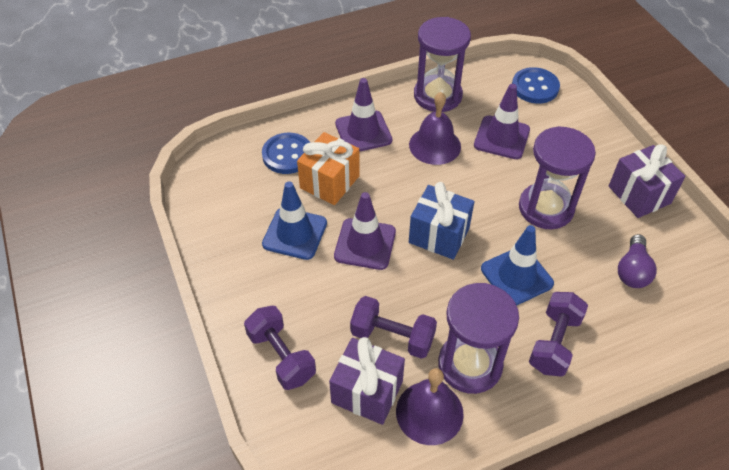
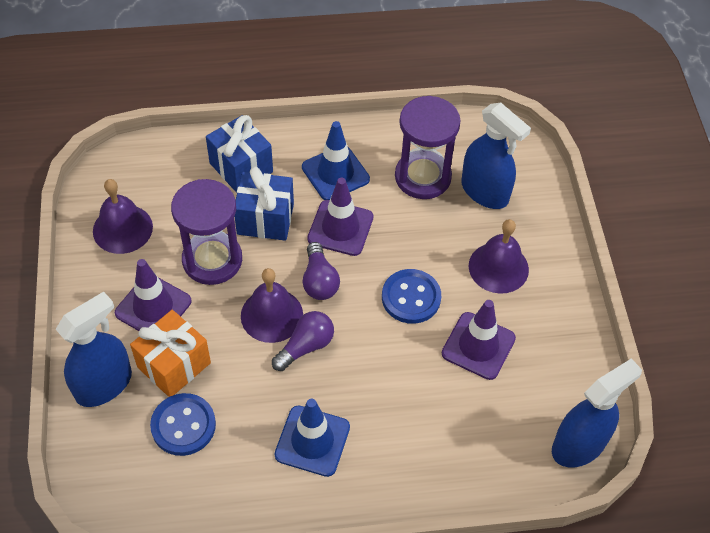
blue gift: [409,182,474,260] = 1 -> [206,115,273,193] [235,167,294,241] = 2
blue spray bottle: none = 0 -> [56,292,132,407] [461,103,531,209] [552,358,642,467] = 3
purple bell: [396,368,464,445] [409,92,461,165] = 2 -> [93,179,153,254] [241,268,303,343] [469,219,529,294] = 3
purple dumbbell: [244,306,316,390] [350,296,437,359] [529,292,588,377] = 3 -> none = 0
purple gift: [329,337,405,425] [609,144,685,218] = 2 -> none = 0
purple hourglass: [414,17,471,112] [438,283,519,394] [519,126,596,229] = 3 -> [171,179,242,285] [395,96,461,199] = 2
purple light bulb: [618,234,657,288] = 1 -> [272,311,334,371] [302,242,340,300] = 2

